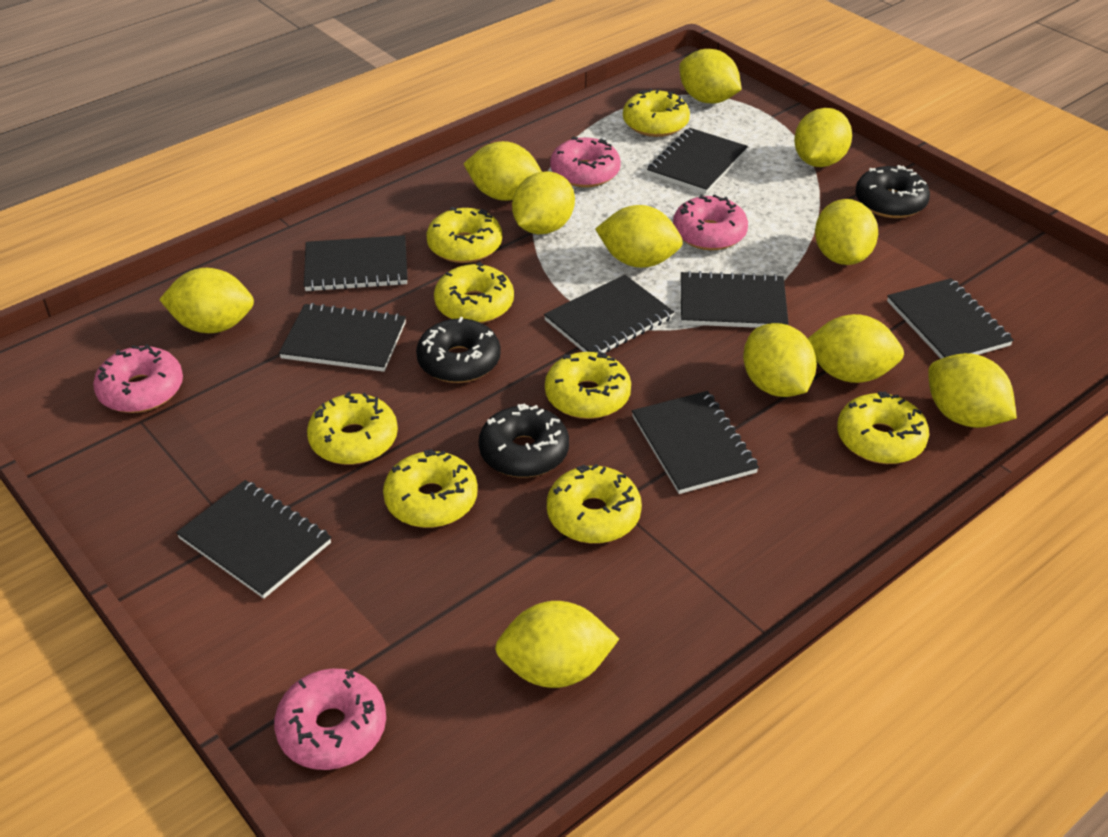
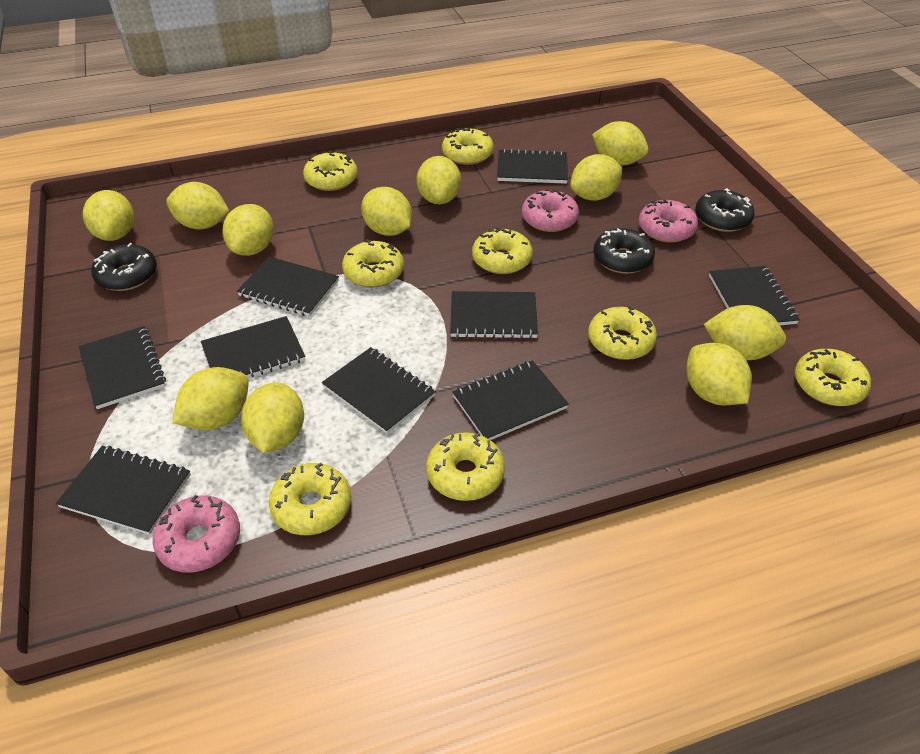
black notebook: [176,480,331,599] [279,303,406,372] [304,235,408,291] [544,275,674,353] [632,391,759,494] [647,128,748,194] [681,271,789,328] [887,278,1014,359] = 8 -> [56,446,191,535] [79,326,166,409] [201,316,305,378] [237,257,339,316] [322,347,436,434] [450,291,538,339] [452,360,569,440] [497,149,568,184] [709,266,800,325] = 9
pink donut: [93,344,183,413] [274,668,386,770] [550,136,621,188] [673,194,748,251] = 4 -> [153,495,240,573] [522,189,579,232] [639,199,698,243] = 3

